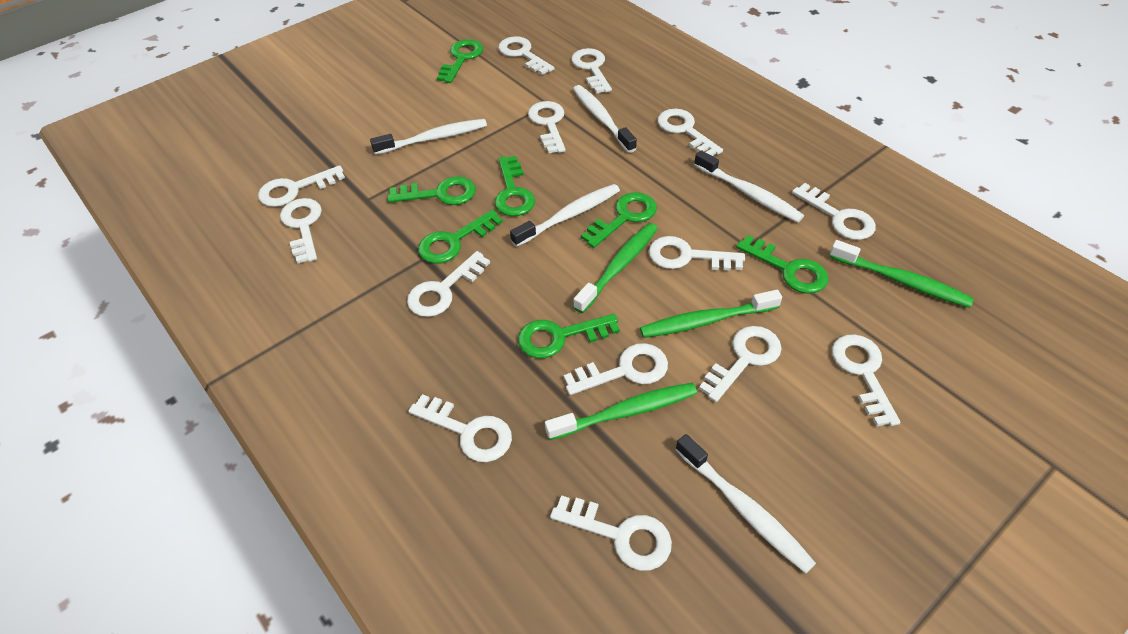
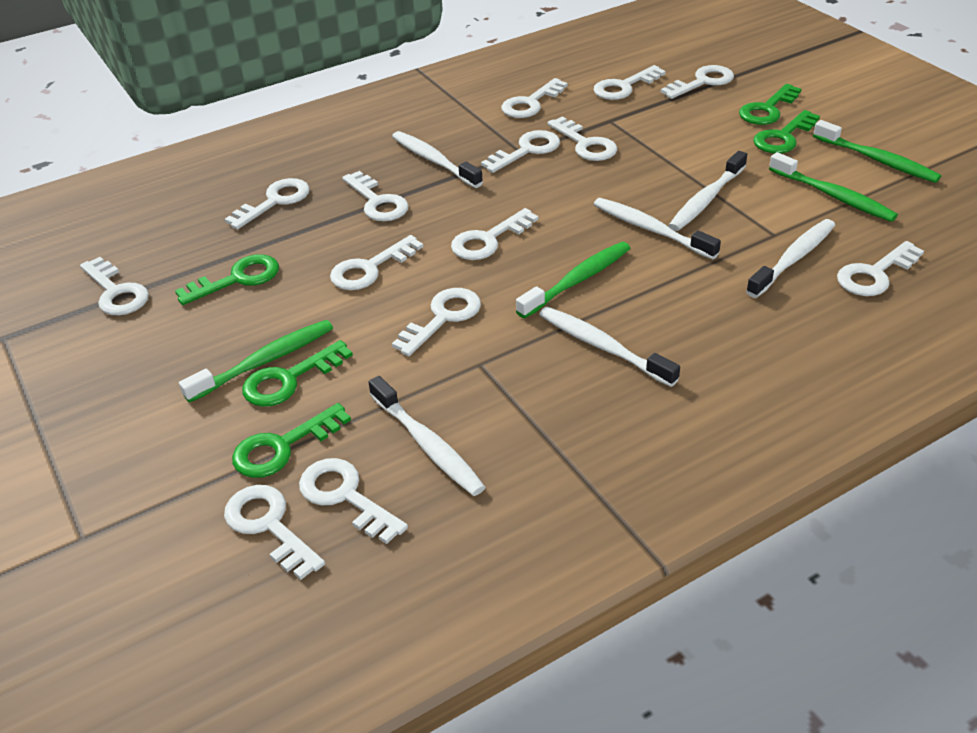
green key: [388,176,476,205] [418,210,503,264] [437,39,483,83] [494,156,535,216] [518,314,620,358] [581,192,657,248] [736,235,828,294] = 7 -> [175,254,279,305] [232,403,351,478] [242,340,353,407] [739,84,801,125] [753,110,820,153] = 5
white toothbrush: [370,119,487,155] [510,184,620,247] [573,85,637,153] [676,434,816,573] [694,150,804,223] = 5 -> [369,376,485,496] [392,131,483,188] [539,307,680,387] [594,198,721,260] [668,151,747,231] [746,219,835,298] = 6

